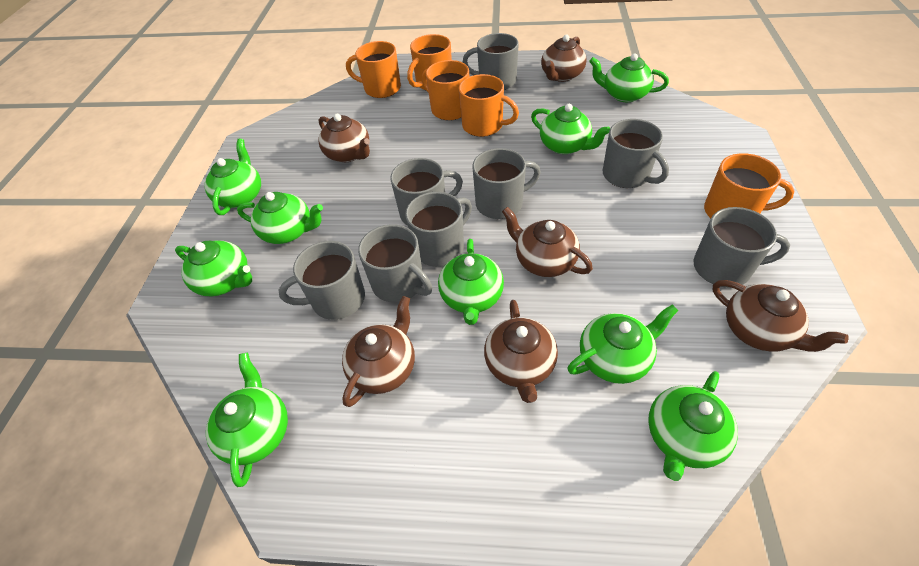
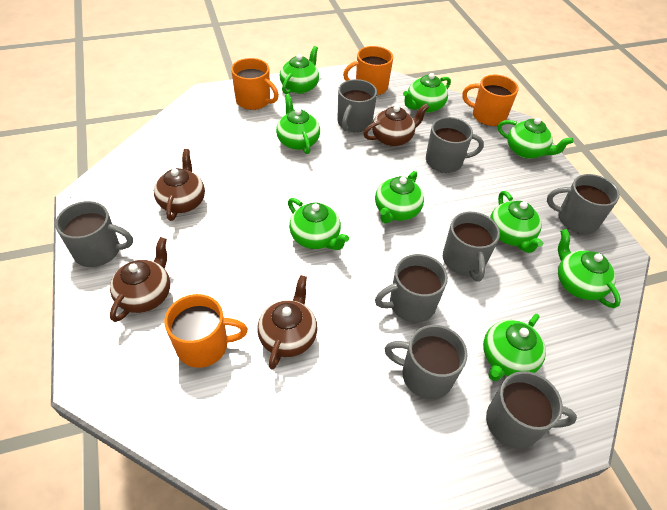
brown teapot: [318,114,370,162] [342,296,415,407] [484,300,558,403] [502,207,593,277] [541,35,587,82] [713,280,849,352] = 6 -> [110,237,170,322] [154,149,205,221] [257,275,318,370] [363,104,429,147] = 4
orange mug: [346,41,401,98] [407,34,452,90] [422,60,469,120] [459,74,519,137] [704,153,795,218] = 5 -> [164,294,248,368] [231,58,279,110] [343,46,393,95] [462,75,519,126] = 4

